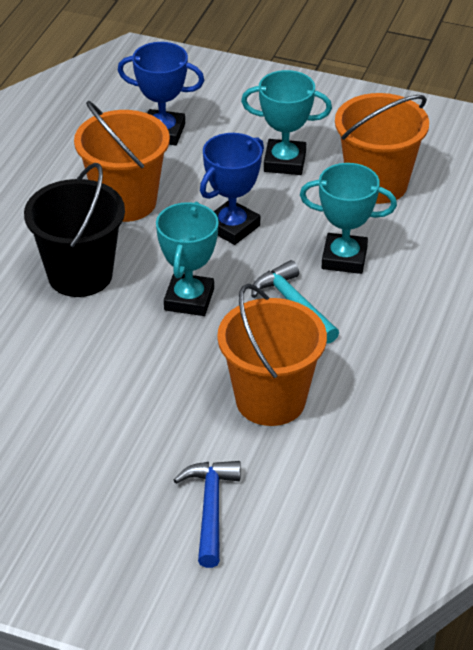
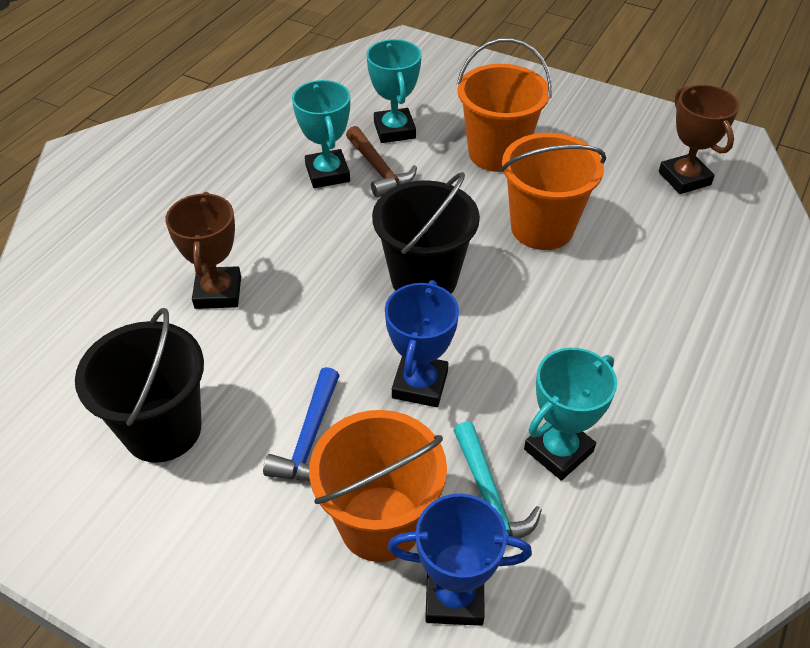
black bucket: [24,163,125,297] = 1 -> [75,308,204,463] [372,172,480,294] = 2
brown hammer: none = 0 -> [346,126,417,198] = 1
brown trophy: none = 0 -> [165,192,241,309] [659,85,739,194] = 2

